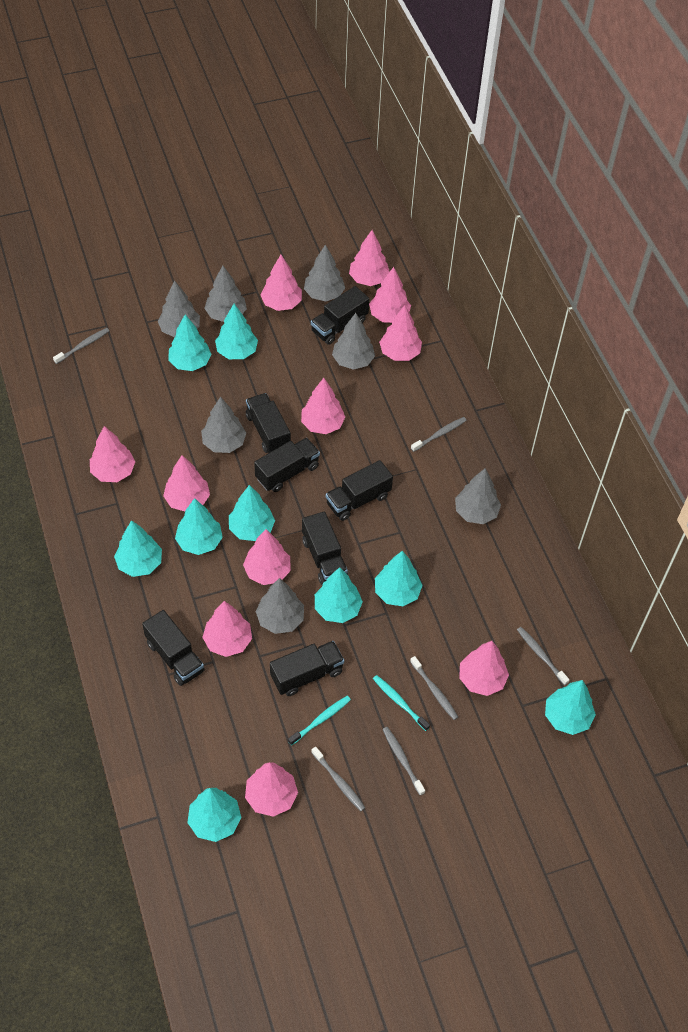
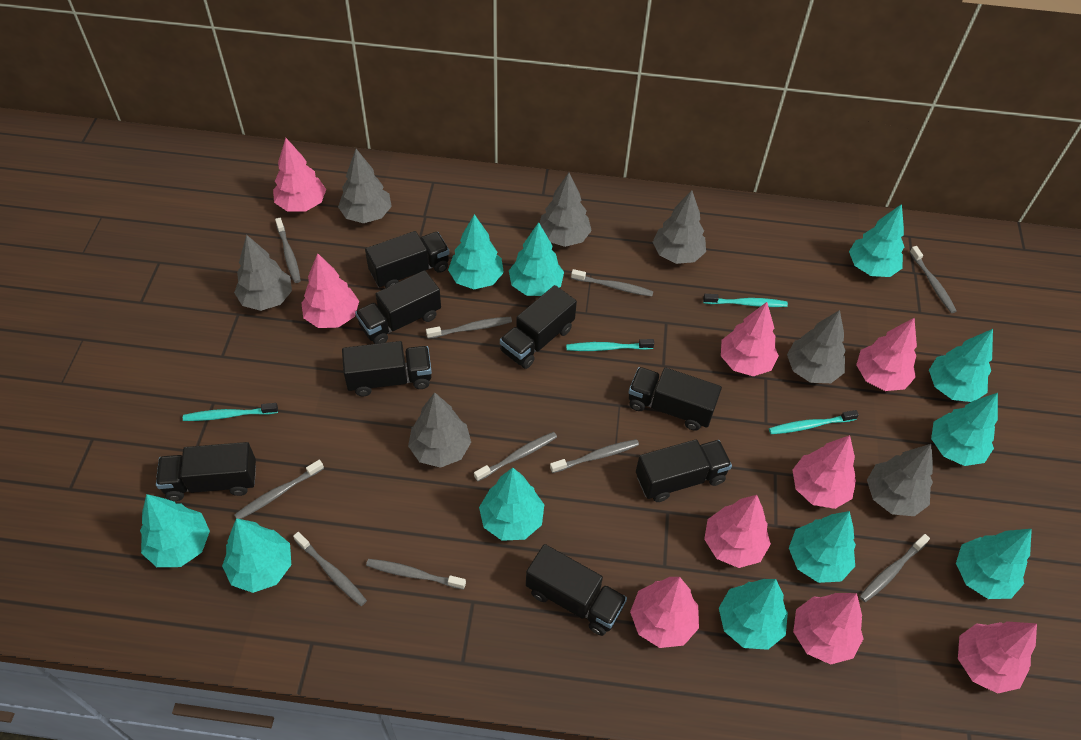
black truck: [142,610,205,686] [246,393,291,453] [254,438,320,492] [270,641,344,696] [302,512,348,585] [311,286,369,345] [326,460,393,521] = 7 -> [156,442,256,501] [342,341,432,396] [355,270,441,344] [365,231,450,288] [500,285,577,369] [526,544,627,636] [628,367,722,431] [636,439,732,502] = 8
grey toothbrush: [53,328,109,364] [311,746,365,811] [382,727,425,795] [410,656,458,720] [411,417,467,452] [517,627,569,685] = 6 -> [234,460,324,519] [275,218,301,283] [293,532,367,606] [366,559,466,590] [426,317,512,339] [474,432,557,482] [550,439,639,473] [571,269,654,297] [859,534,930,602] [909,246,957,313] = 10
pink tree: [90,426,135,482] [163,455,210,511] [202,601,252,657] [243,529,291,585] [245,762,298,817] [260,255,302,311] [301,378,345,434] [349,230,390,286] [369,267,411,323] [379,305,422,361] [459,641,509,696] = 11 -> [273,138,326,211] [301,253,359,328] [630,577,699,648] [704,495,771,568] [721,302,779,376] [792,435,856,509] [793,593,864,665] [856,318,917,391] [958,621,1037,694] = 9
turquoise toothbrush: [288,696,351,745] [373,675,430,731] = 2 -> [183,403,278,421] [566,339,654,351] [703,294,788,307] [769,410,859,434] = 4
turquoise tree: [114,520,162,577] [168,315,211,371] [175,498,223,555] [187,788,241,842] [215,304,258,359] [229,485,275,541] [315,567,363,623] [375,550,423,606] [545,680,596,735] = 9 -> [140,494,210,567] [222,518,291,593] [448,214,504,289] [479,468,544,541] [509,222,564,296] [719,579,788,650] [789,511,856,583] [849,204,904,277] [929,329,993,402] [931,393,998,466] [956,529,1032,599] = 11

